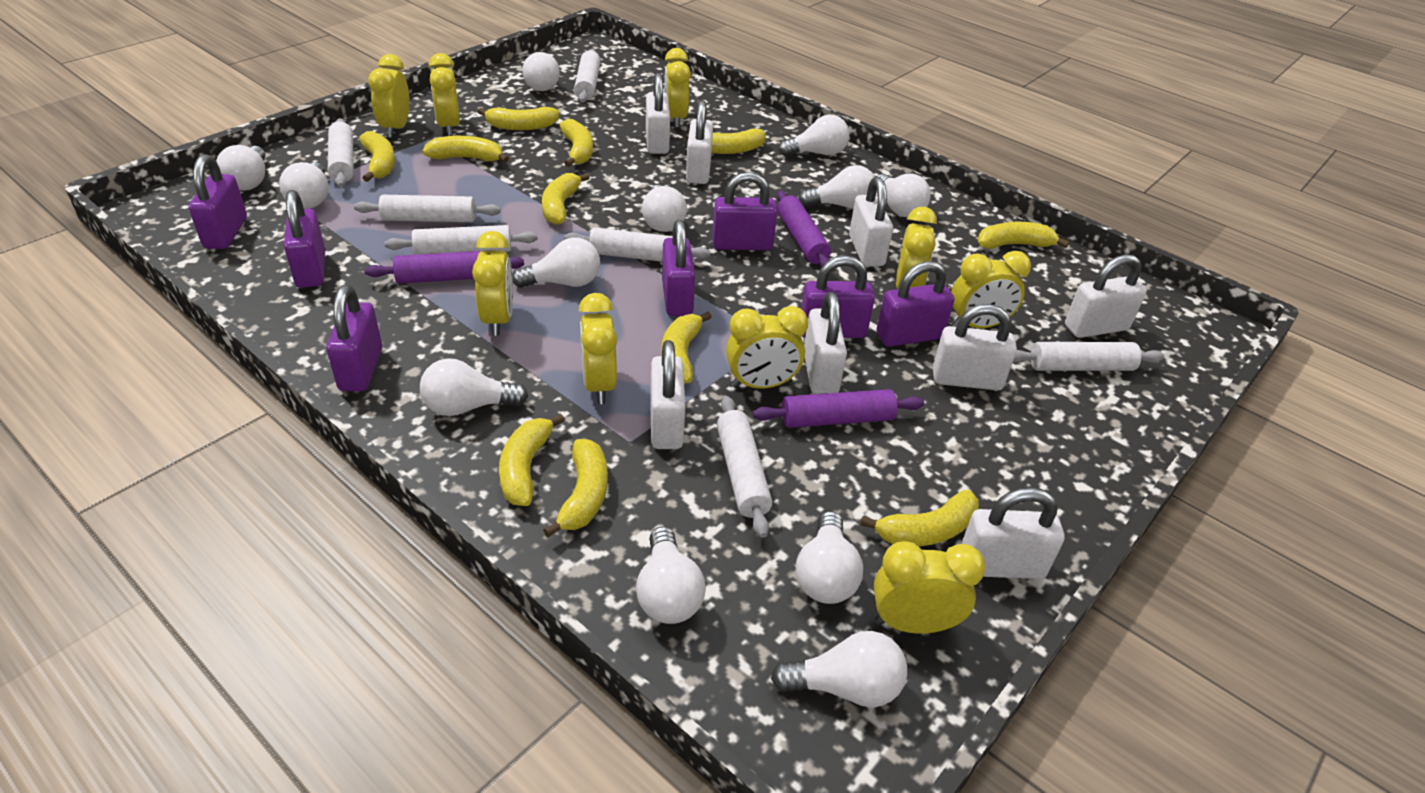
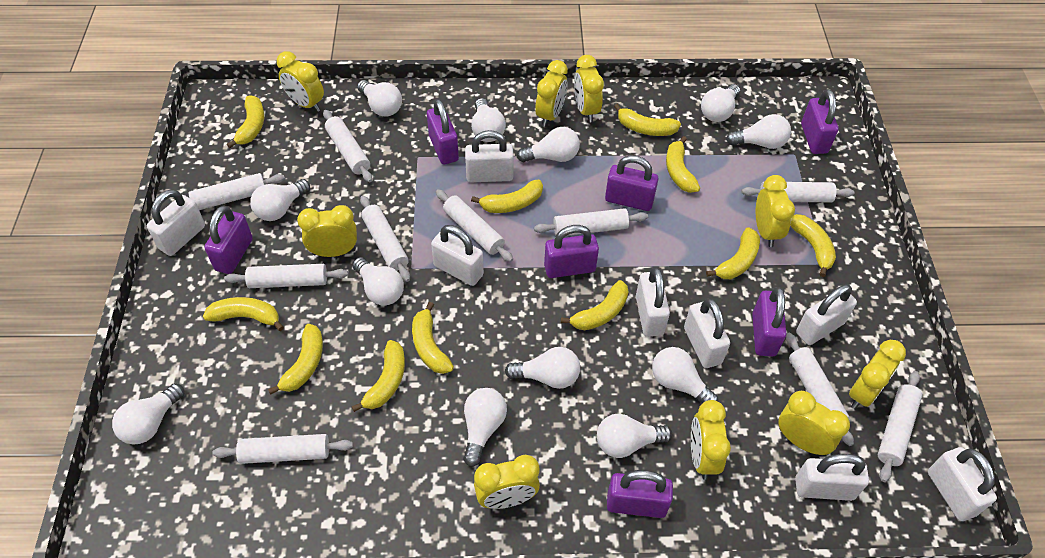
purple rolling pin: [365,251,524,284] [753,389,924,428] [777,191,831,267] = 3 -> none = 0
white rolling pin: [328,118,354,187] [354,195,501,222] [384,225,538,255] [564,227,710,262] [574,49,601,102] [717,396,772,538] [1013,342,1165,371] = 7 -> [189,173,285,210] [212,434,353,464] [224,264,348,288] [323,110,372,182] [360,196,410,282] [436,189,513,262] [534,208,648,236] [741,182,855,202] [786,333,854,446] [878,371,922,482] = 10

